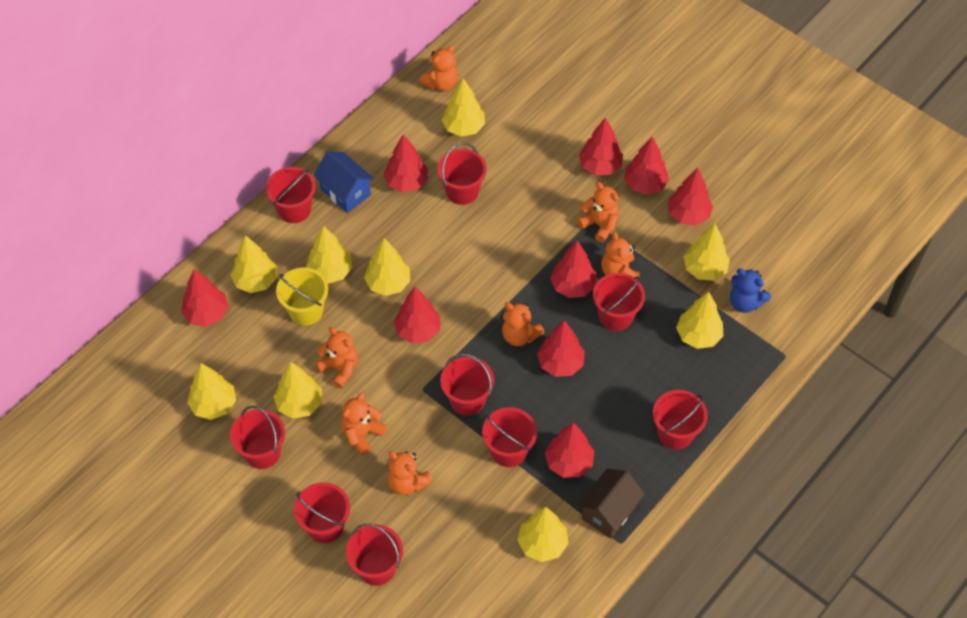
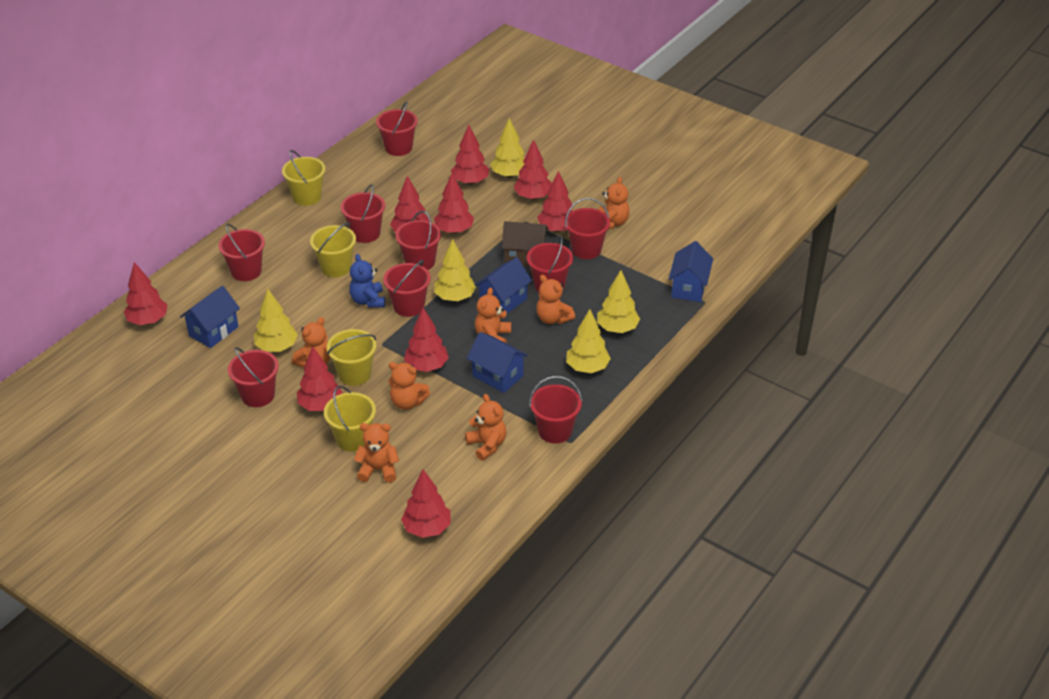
blue house: [313,151,374,213] = 1 -> [180,286,240,348] [467,332,528,393] [474,257,532,314] [668,241,713,302] = 4
yellow bucket: [276,268,328,326] = 1 -> [282,150,325,206] [310,222,356,277] [324,386,376,452] [327,329,377,386] = 4
yellow tree: [187,363,236,420] [231,235,277,293] [273,362,322,419] [306,226,352,284] [364,238,411,296] [442,78,485,137] [517,507,569,562] [676,292,723,349] [683,224,730,281] = 9 -> [254,289,298,352] [434,239,476,301] [490,118,525,178] [566,309,611,373] [597,270,640,333] = 5

